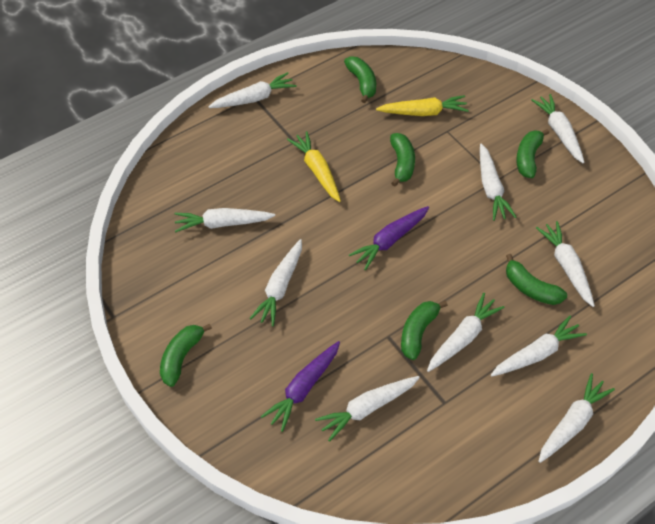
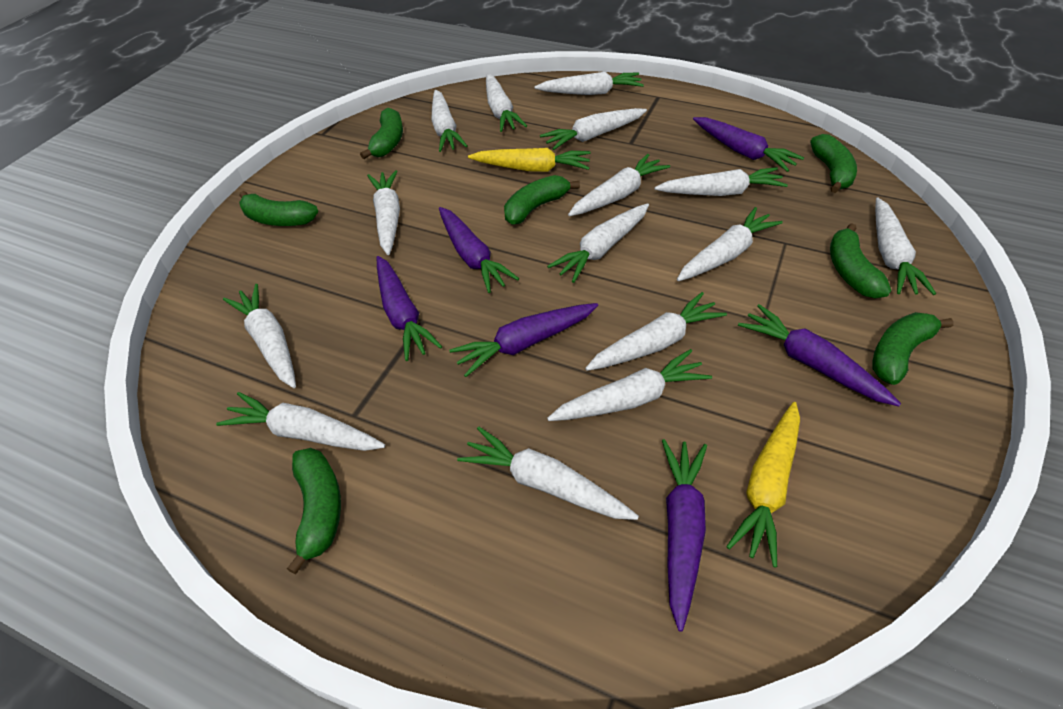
green banana: [160,324,212,387] [344,56,376,103] [390,133,415,187] [401,301,448,360] [506,254,567,305] [516,129,549,178] = 6 -> [239,191,318,226] [287,448,341,575] [360,108,403,159] [504,175,580,225] [810,134,857,193] [830,223,891,299] [873,312,954,385] = 7
purple carrot: [260,341,340,432] [349,206,429,270] = 2 -> [377,256,442,361] [439,207,519,293] [449,303,598,377] [662,439,707,632] [693,117,804,172] [738,304,901,406] = 6
white carrot: [174,208,275,232] [208,72,296,108] [250,239,302,326] [315,376,420,442] [427,293,504,372] [480,144,516,221] [491,315,587,376] [531,94,585,163] [536,221,595,307] [538,373,615,463] = 10 -> [216,392,385,451] [223,284,296,388] [367,170,400,255] [431,90,467,152] [457,426,639,520] [486,74,527,132] [534,72,644,95] [540,108,647,150] [547,203,649,283] [547,349,712,421] [568,154,670,216] [585,292,727,371] [655,167,788,196] [677,207,783,281] [875,197,936,295] = 15

